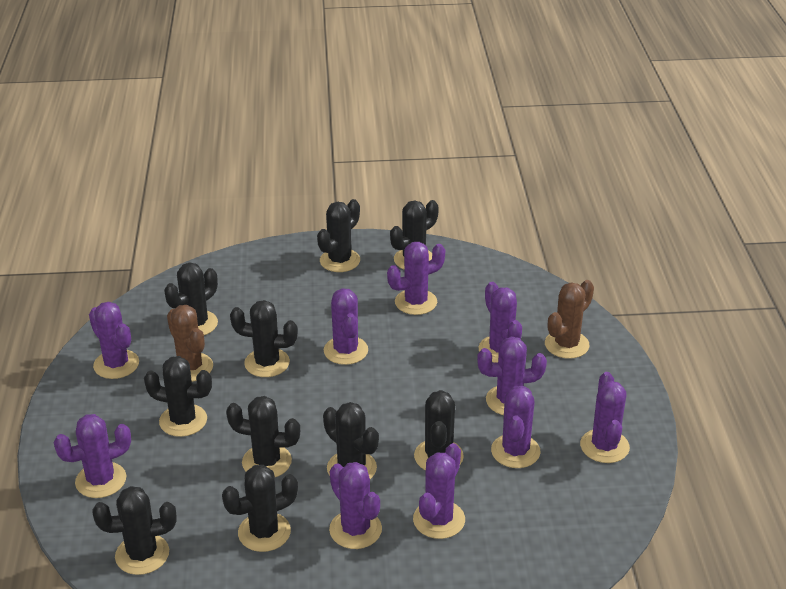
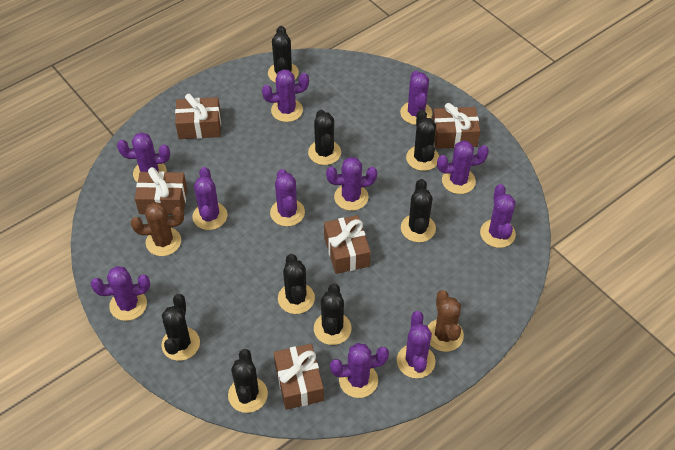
black cactus: [93,486,177,575] [144,356,212,437] [164,263,218,335] [222,465,298,552] [226,396,300,477] [230,300,298,377] [317,199,360,272] [323,402,379,479] [390,200,439,269] [414,390,464,471] = 10 -> [161,294,200,361] [228,349,268,413] [268,26,299,83] [278,254,315,314] [308,110,341,165] [314,283,352,345] [401,179,436,242] [406,110,439,171] = 8
brown gift: none = 0 -> [135,167,187,215] [175,94,221,139] [274,344,324,410] [324,215,371,274] [432,103,480,149] = 5
purple cactus: [54,414,131,498] [89,302,139,379] [324,288,368,365] [329,462,382,549] [387,242,445,315] [413,443,465,539] [477,336,547,415] [479,282,522,363] [491,386,540,468] [580,372,630,463] = 10 -> [91,266,150,321] [117,132,170,183] [192,167,227,230] [262,69,309,122] [270,169,305,226] [326,157,377,211] [330,343,389,398] [397,311,435,378] [400,71,432,125] [437,140,489,194] [480,184,516,248] = 11

